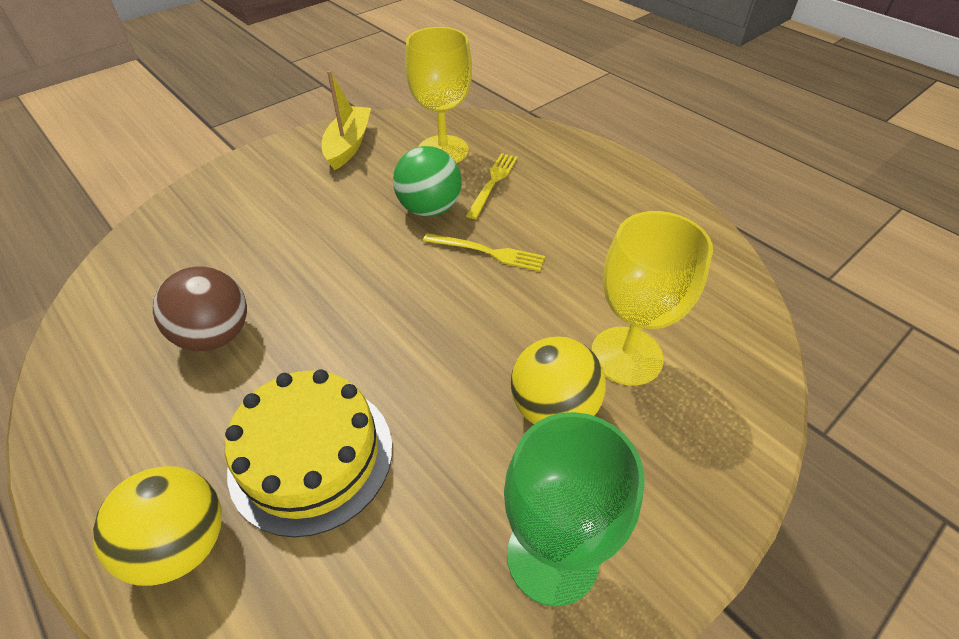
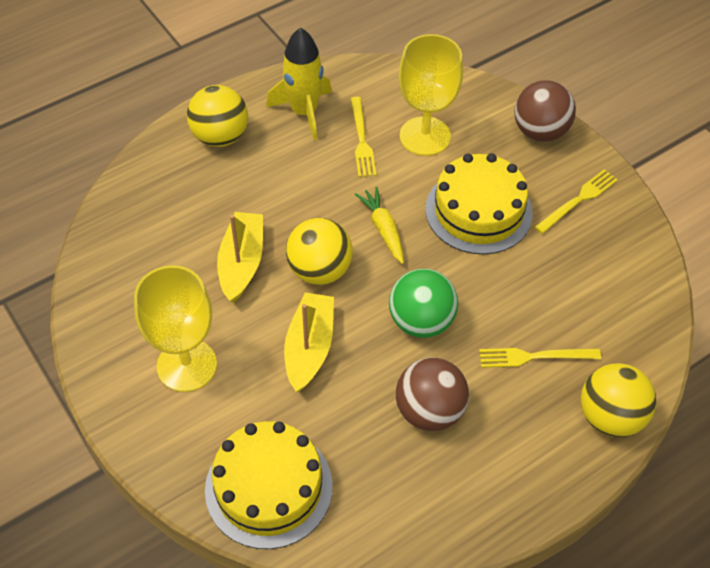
brown ball: [153,266,247,351] = 1 -> [396,358,469,431] [514,80,576,142] = 2
green goblet: [504,412,645,607] = 1 -> none = 0
yellow ball: [93,466,222,586] [511,336,606,424] = 2 -> [187,85,248,147] [286,218,353,285] [581,363,656,437] = 3
yellow boat: [322,70,371,170] = 1 -> [217,212,263,303] [284,292,334,392] = 2
yellow cake: [225,369,392,538] = 1 -> [205,421,333,549] [425,153,533,255] = 2
yellow carrot: none = 0 -> [355,187,404,264] = 1
yellow fork: [423,233,545,271] [466,153,518,219] = 2 -> [350,97,377,177] [479,348,601,368] [535,169,618,234] = 3
yellow rocket: none = 0 -> [266,27,332,140] = 1

